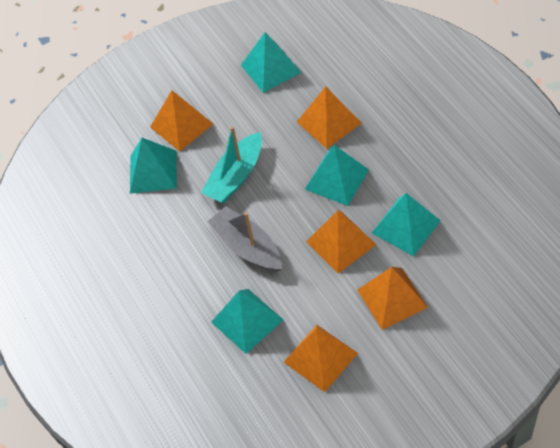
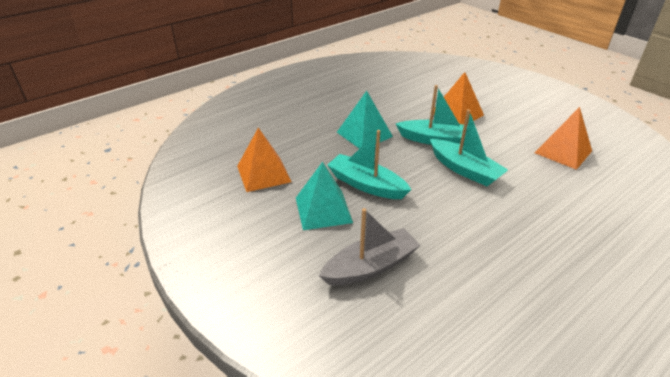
orange pyramid: [150,90,213,151] [284,325,358,392] [297,87,361,149] [306,210,376,274] [357,267,428,330] = 5 -> [237,128,291,192] [434,72,484,125] [534,107,592,170] = 3
turquoise boat: [201,126,262,203] = 1 -> [327,130,411,199] [396,85,468,145] [430,109,508,186] = 3
turquoise pyramid: [130,138,177,194] [211,289,283,354] [241,32,301,93] [305,145,369,206] [372,193,441,256] = 5 -> [296,162,353,230] [337,91,393,149] = 2

